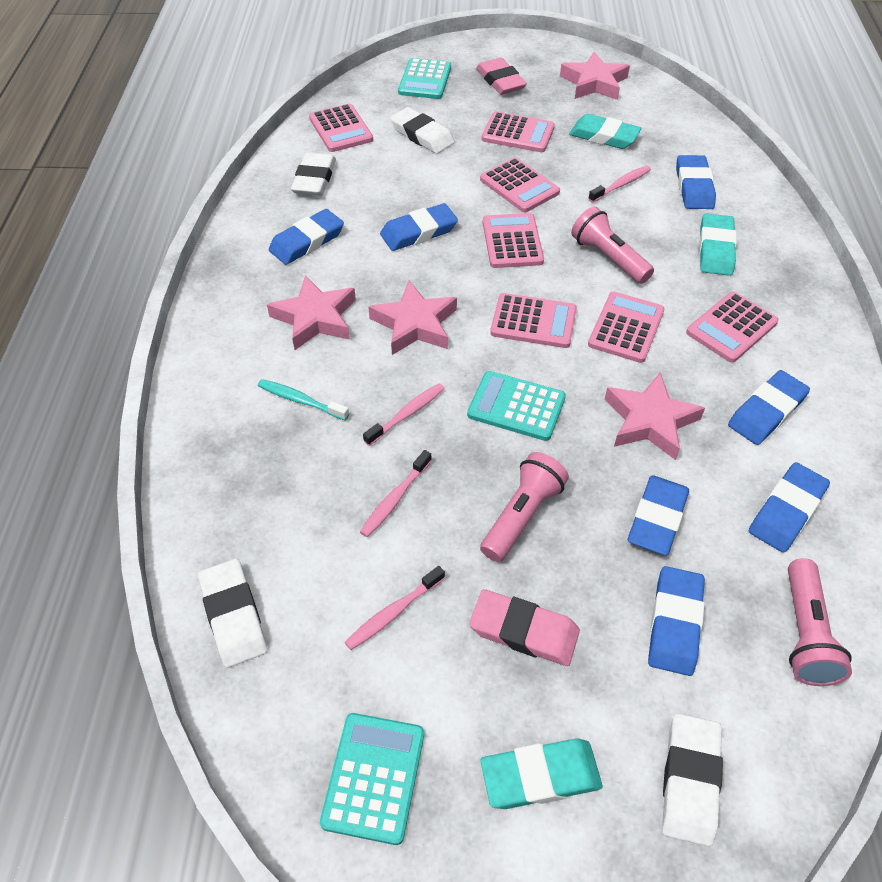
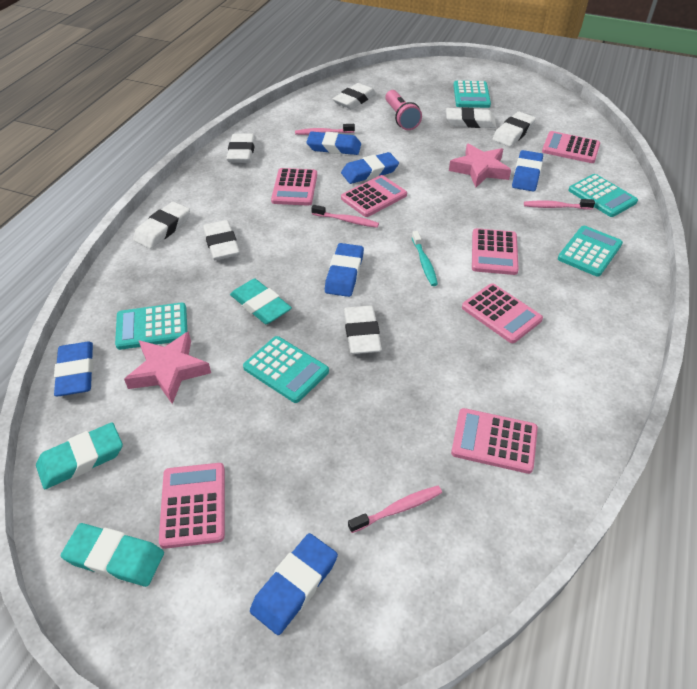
blue eraser: [269,209,344,265] [380,203,458,251] [628,475,689,556] [648,566,705,676] [676,155,716,209] [728,370,810,445] [749,462,830,553] = 7 -> [54,342,93,396] [250,533,338,635] [306,131,361,155] [325,243,364,297] [341,152,399,184] [512,150,543,192] = 6
pink eraser: [469,589,580,666] [476,57,527,95] = 2 -> none = 0
pink flashlight: [480,452,569,562] [571,207,654,284] [788,558,852,686] = 3 -> [385,90,422,130] = 1
pink star: [267,275,356,350] [368,281,457,355] [560,51,630,100] [605,373,705,460] = 4 -> [124,331,211,404] [449,143,511,187] = 2
turquoise calculator: [320,713,424,845] [398,58,451,99] [467,371,566,441] = 3 -> [115,303,187,350] [243,336,329,403] [453,81,491,108] [558,226,623,277] [568,174,638,217] = 5
white eraser: [198,559,268,668] [291,152,336,196] [390,107,455,154] [662,713,723,847] = 4 -> [133,202,190,249] [203,220,240,260] [226,133,256,163] [333,83,376,109] [344,306,382,354] [446,107,496,128] [492,112,536,147] = 7

